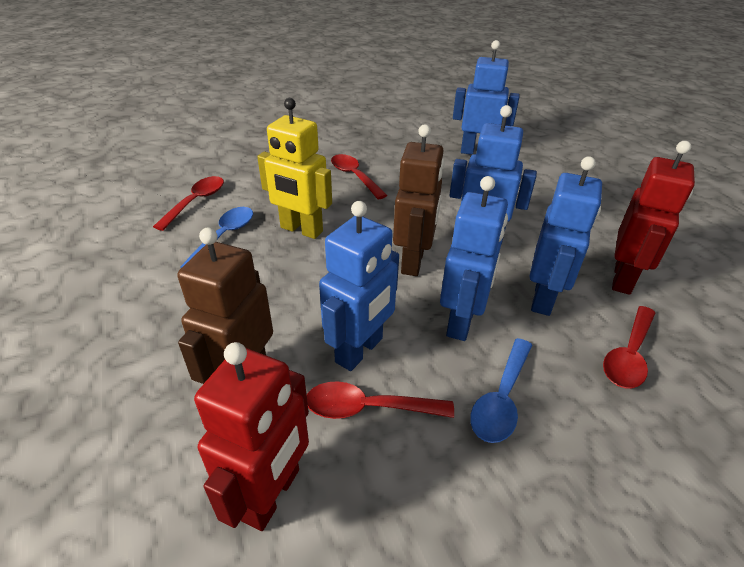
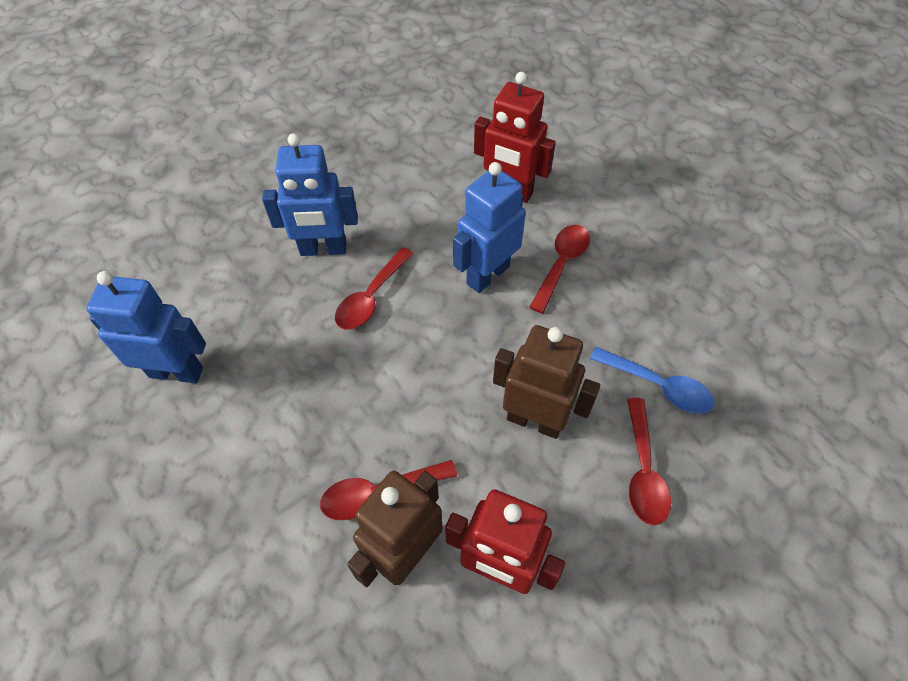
blue robot: [319,201,399,371] [440,176,508,341] [449,105,537,244] [453,40,520,155] [530,156,602,316] = 5 -> [86,271,206,383] [262,133,358,256] [453,162,526,293] = 3
blue spoon: [180,207,253,268] [470,338,532,443] = 2 -> [590,347,714,414] = 1
yellow robot: [257,98,332,239] = 1 -> none = 0

